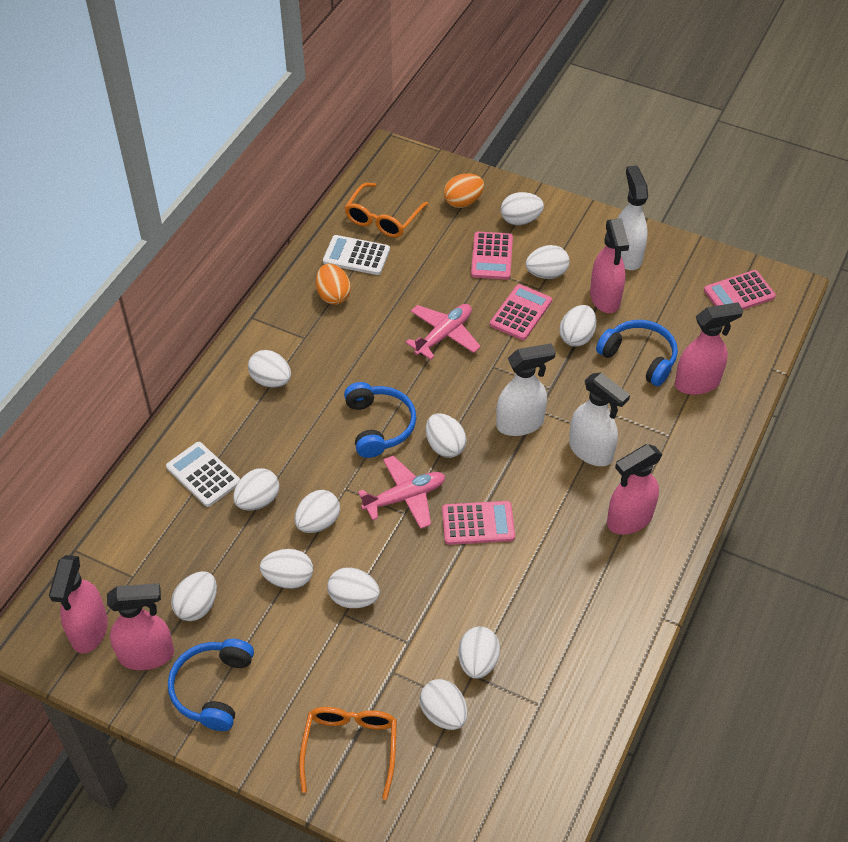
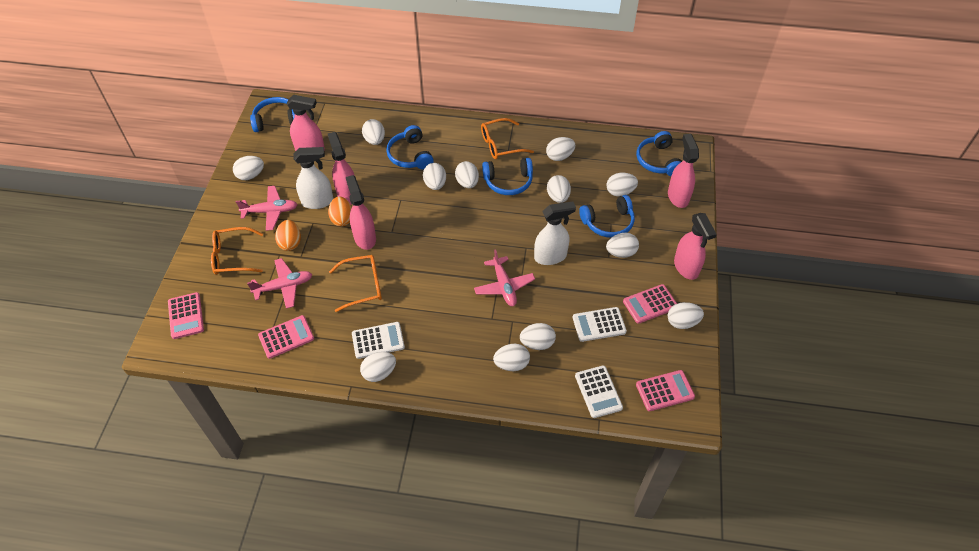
blue headphones: [168,639,254,731] [344,382,416,458] [596,320,678,386] = 3 -> [250,97,295,132] [386,125,434,170] [482,158,533,195] [579,195,635,238] [636,131,682,176] = 5
orange glasses: [299,707,397,800] [344,183,428,238] = 2 -> [211,227,263,275] [329,255,382,312] [481,118,534,159] = 3
pink plane: [358,456,445,529] [405,304,481,360] = 2 -> [236,186,298,231] [247,258,312,309] [474,249,535,306] = 3
white calculator: [166,442,240,507] [323,235,390,275] = 2 -> [352,322,405,359] [573,307,627,342] [575,365,623,418] = 3
white spray bottle: [496,343,556,436] [569,372,630,466] [618,165,648,270] = 3 -> [293,147,333,209] [534,202,576,265] = 2

